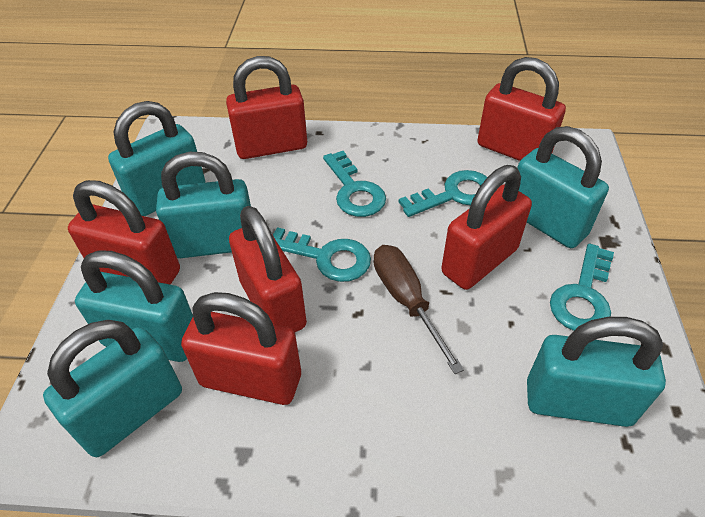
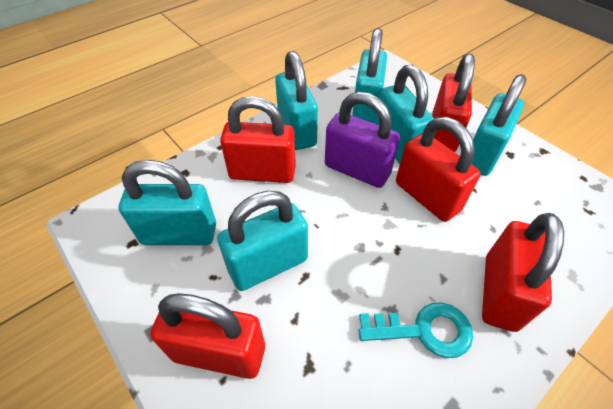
brown screwdriver: [374,245,464,374] = 1 -> none = 0
purple padlock: none = 0 -> [325,92,400,188] = 1
red padlock: [68,180,180,285] [181,292,301,405] [226,56,307,159] [229,206,307,332] [441,165,532,290] [477,57,566,161] = 6 -> [150,293,265,379] [220,96,296,183] [396,117,481,222] [432,53,475,152] [482,213,564,332] = 5
turquoise key: [273,227,371,282] [323,151,386,217] [399,170,487,217] [550,243,614,331] = 4 -> [358,302,473,358] = 1

